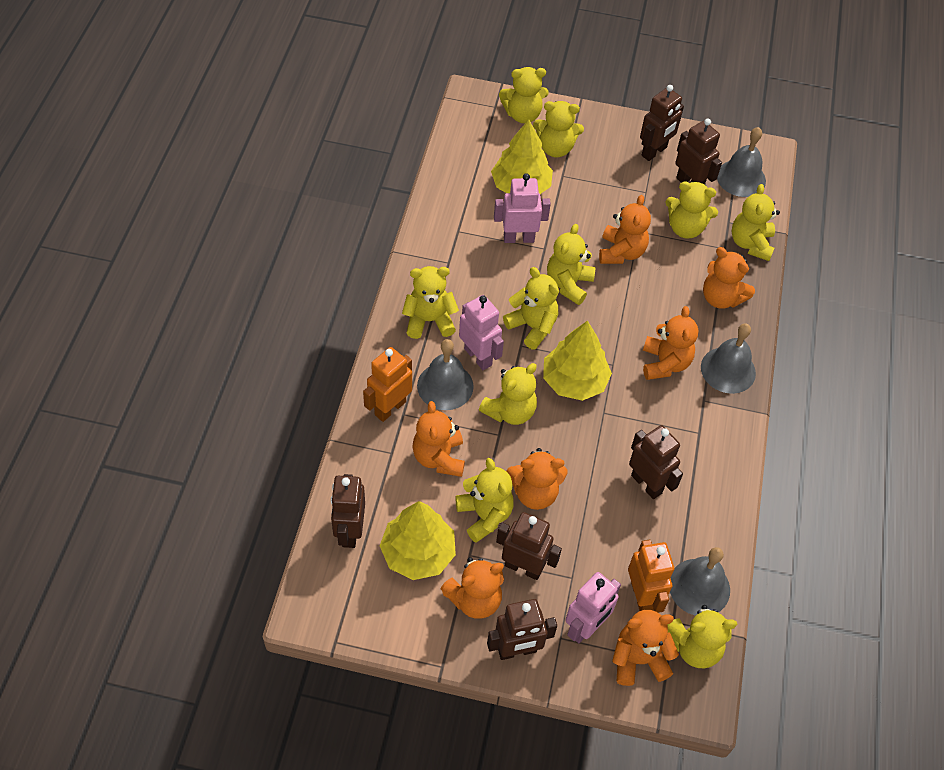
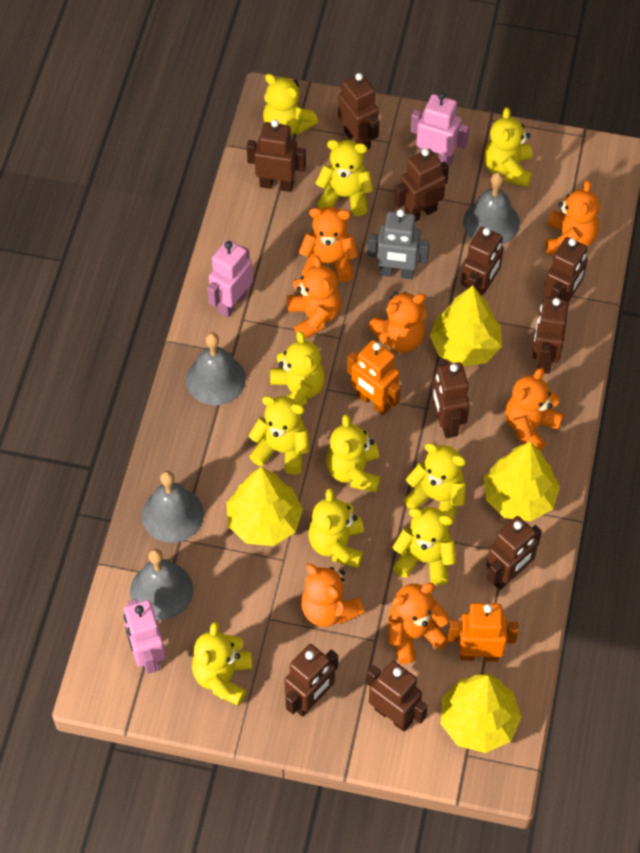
brown robot: [331,474,365,548] [487,599,557,660] [496,512,562,580] [629,425,683,499] [640,85,684,161] [675,119,722,185] = 6 -> [247,119,306,192] [285,644,338,717] [338,73,379,150] [367,661,428,732] [394,148,449,222] [431,362,470,438] [461,227,504,296] [486,516,542,590] [533,297,569,374] [544,237,588,303] = 10
grey robot: none = 0 -> [367,209,429,279] = 1
yellow tree: [380,501,456,580] [491,119,553,194] [543,321,612,401] = 3 -> [227,467,303,546] [430,286,502,367] [441,674,521,753] [484,441,560,522] = 4

